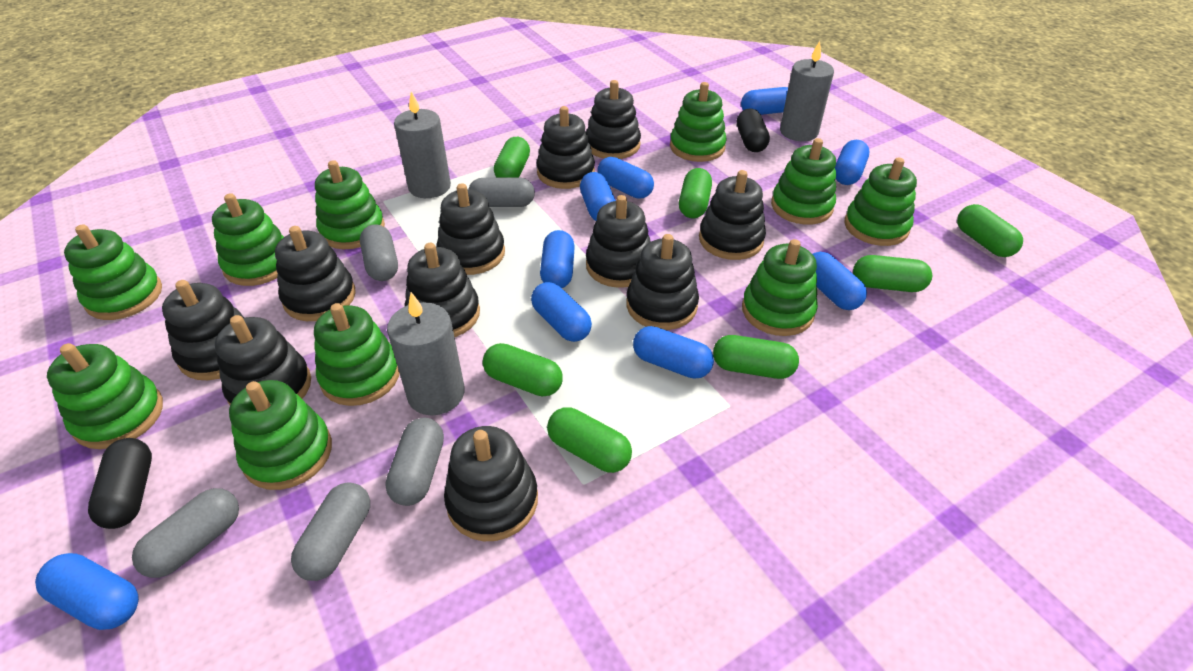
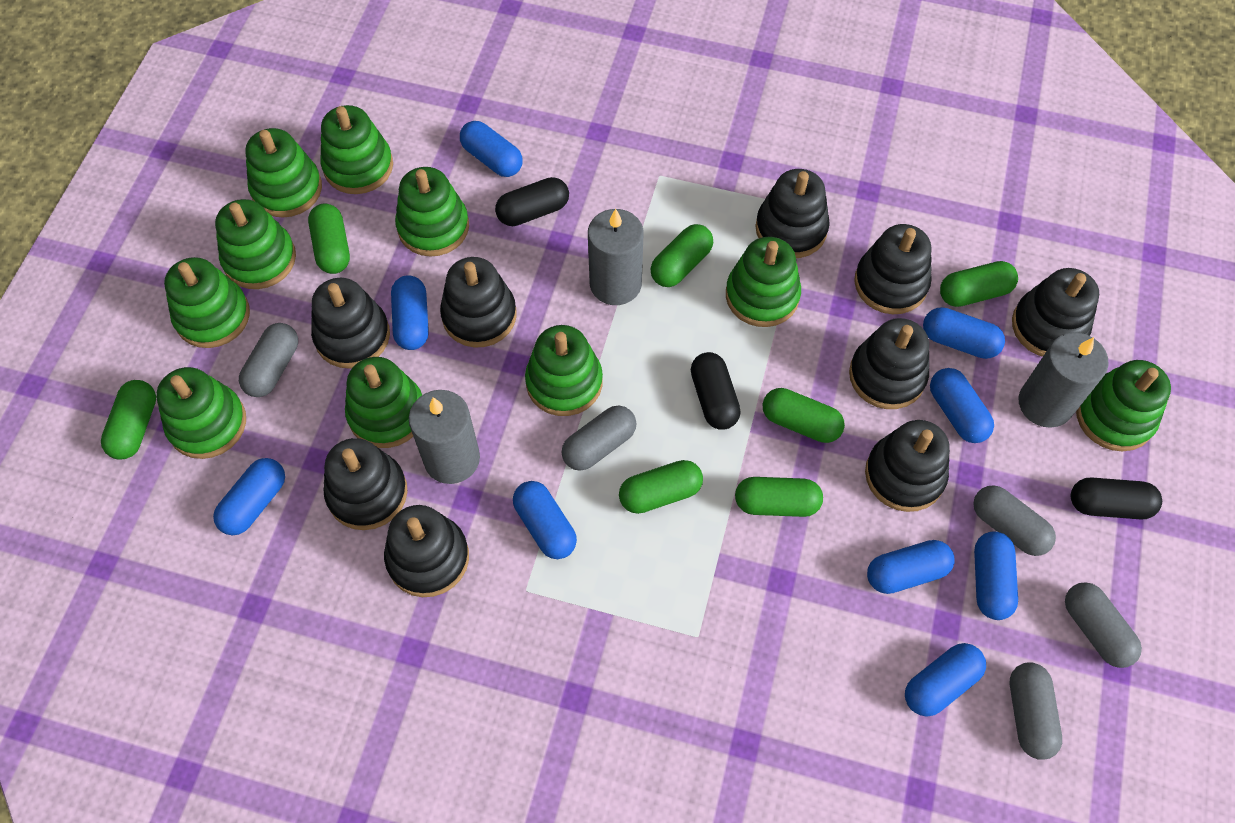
black capsule: [88,438,152,529] [737,108,770,152] = 2 -> [495,177,569,226] [691,352,741,430] [1071,477,1162,520] = 3
black stacking toy: [162,280,244,380] [215,315,311,405] [275,226,356,321] [405,243,480,337] [437,183,505,275] [444,426,538,541] [536,106,595,189] [586,80,641,159] [586,195,651,288] [626,234,699,330] [699,170,766,260] = 11 -> [311,278,390,369] [324,438,407,530] [384,505,469,597] [440,257,516,348] [755,169,830,258] [849,318,929,409] [854,224,932,314] [865,420,950,512] [1012,268,1099,357] = 9

